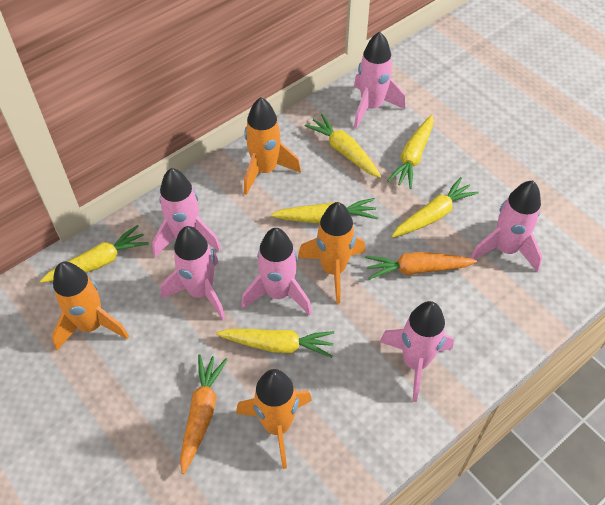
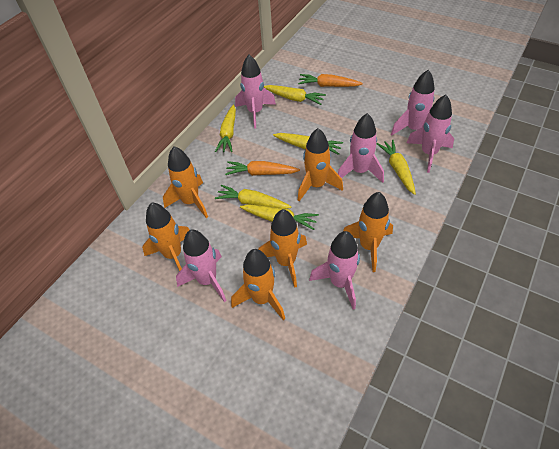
orange rocket: [52,262,129,351] [236,369,312,469] [244,97,301,195] [298,202,365,303] = 4 -> [142,202,189,271] [163,146,208,218] [231,249,285,320] [258,209,307,288] [298,128,343,201] [343,192,393,272] = 6

